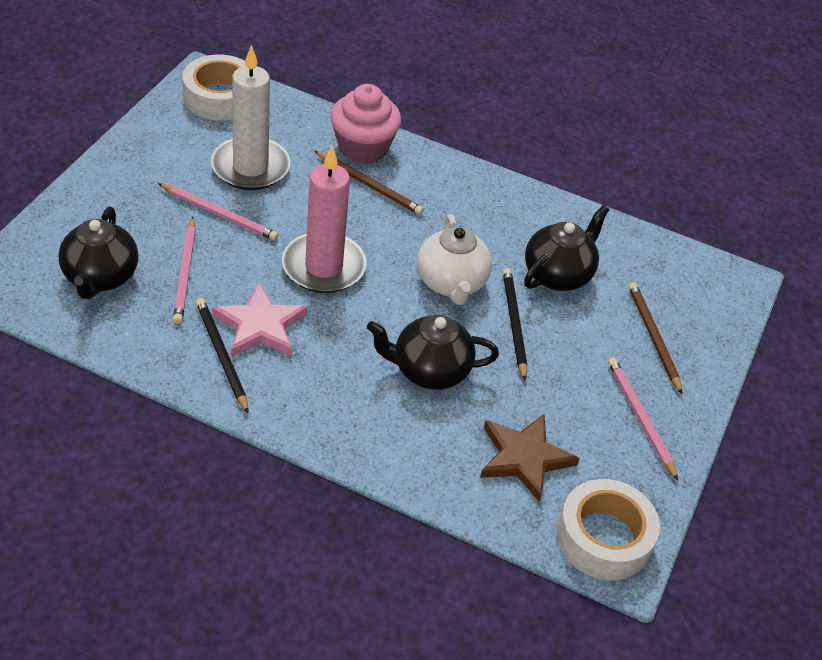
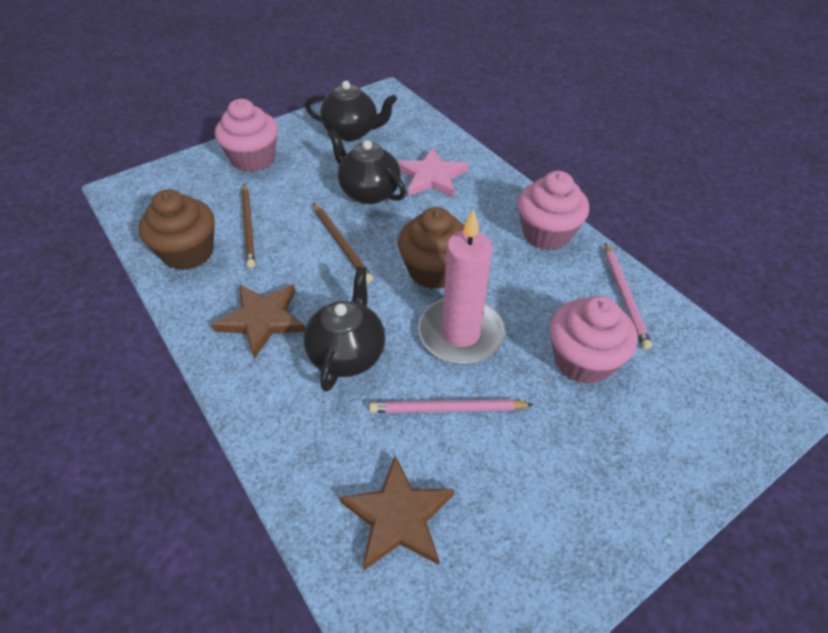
black pencil: [196,298,248,413] [503,268,527,380] = 2 -> none = 0
brown cupcake: none = 0 -> [139,189,215,270] [398,207,465,289] = 2
brown star: [480,414,580,502] = 1 -> [211,284,305,359] [339,456,454,570] = 2
pink cupcake: [331,84,401,164] = 1 -> [215,99,278,172] [518,171,589,250] [550,296,637,384] = 3
pink pencil: [158,183,278,241] [173,217,196,324] [608,358,678,480] = 3 -> [369,399,534,413] [605,243,652,350] = 2
white candle: [211,45,290,190] = 1 -> none = 0
white tape: [183,54,246,121] [557,479,660,580] = 2 -> none = 0
white teapot: [417,214,492,305] = 1 -> none = 0

